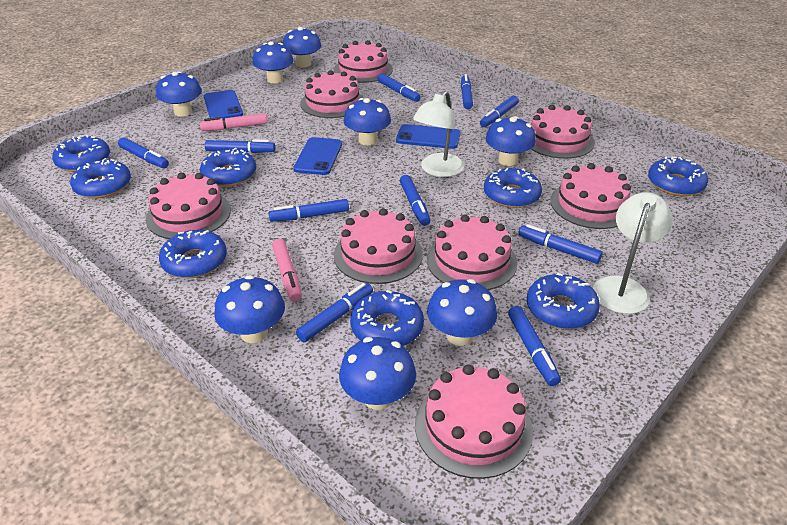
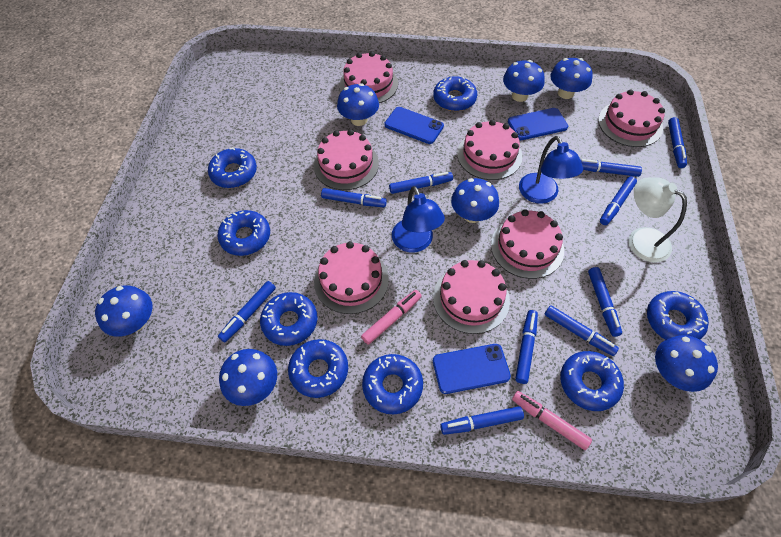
blue lamp: none = 0 -> [392,186,445,252] [519,136,583,204] = 2
blue mushroom: [156,72,202,116] [215,275,285,343] [253,41,294,83] [283,27,321,67] [339,337,416,410] [344,98,391,145] [427,279,497,346] [485,116,536,166] = 8 -> [95,285,152,337] [219,349,277,406] [337,83,379,126] [451,178,499,223] [503,60,545,102] [550,58,593,99] [655,335,718,392] = 7
pink cake: [146,173,231,239] [300,70,364,118] [334,40,393,83] [334,208,423,284] [415,364,533,479] [427,215,517,290] [531,105,595,159] [550,163,631,229] = 8 -> [314,129,379,190] [314,241,389,314] [339,51,398,103] [433,260,510,334] [457,120,522,180] [491,209,564,279] [598,89,665,147] = 7
white lamp: [413,90,464,177] [593,192,673,314] = 2 -> [629,177,687,262] = 1

